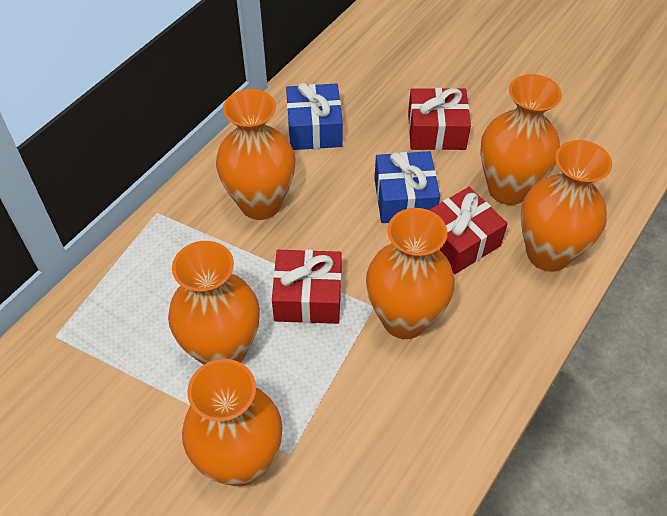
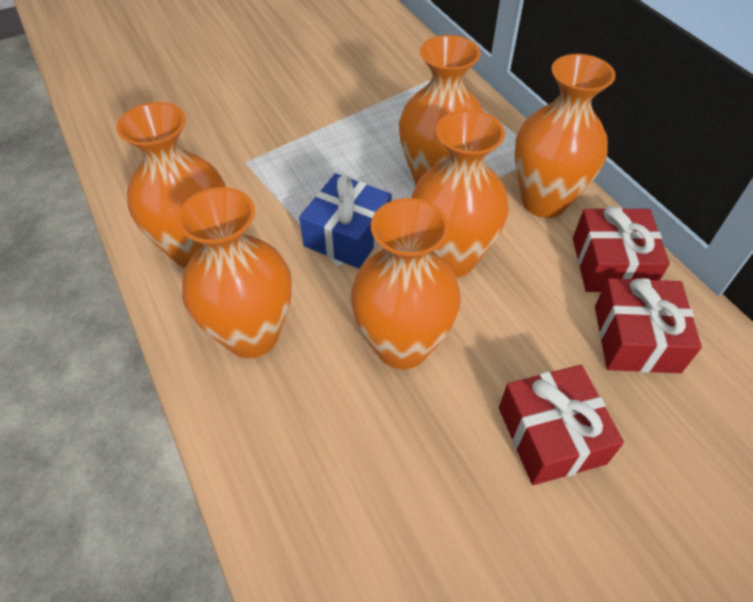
blue gift: [286,83,343,150] [374,151,440,223] = 2 -> [299,173,392,268] = 1

